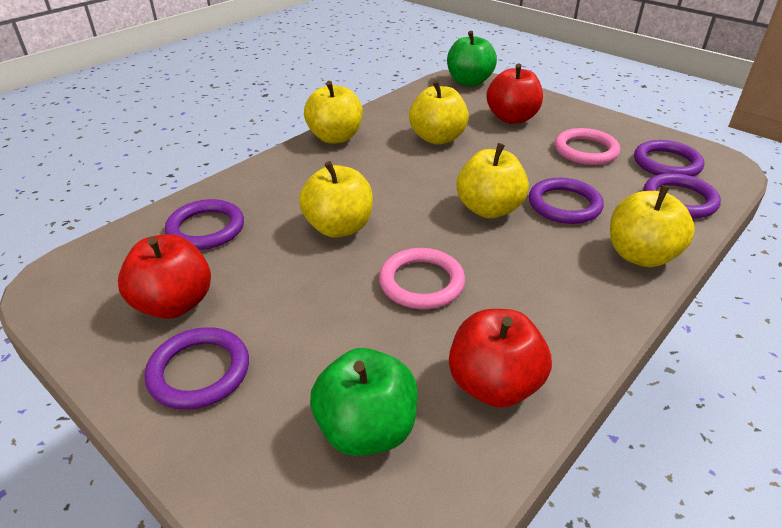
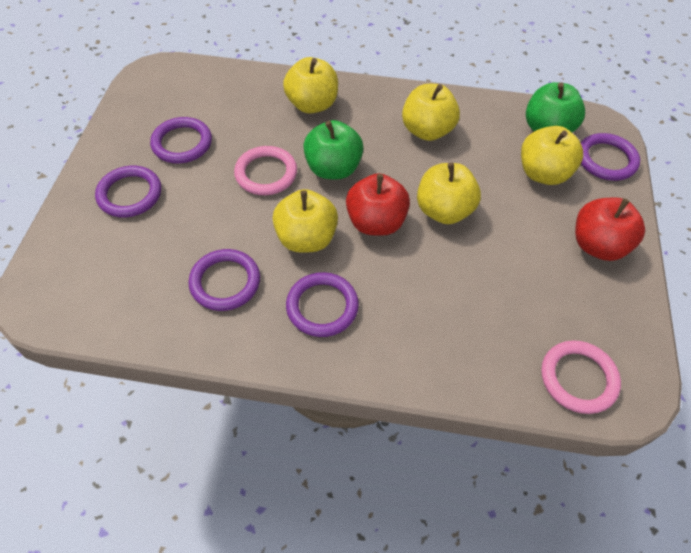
red apple: [118,234,211,319] [449,309,552,408] [486,63,543,124] = 3 -> [346,173,410,236] [575,197,645,261] = 2

